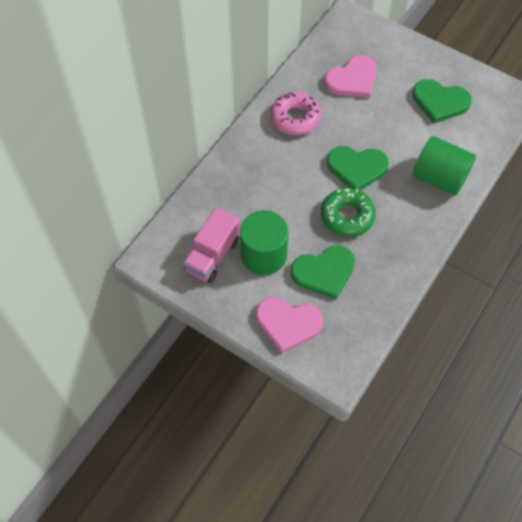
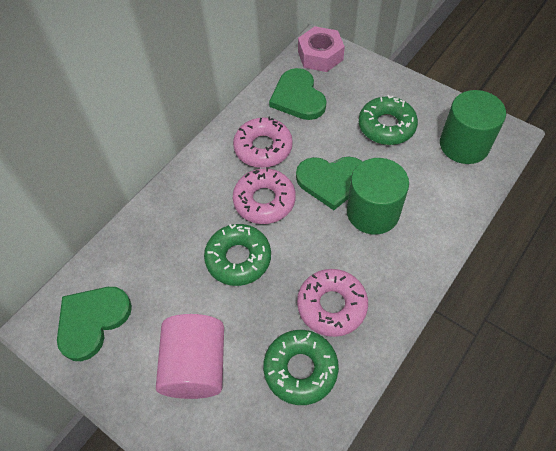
green donut: [321,188,376,237] = 1 -> [204,224,271,286] [263,330,339,405] [359,95,418,145] = 3
pink cylinder: none = 0 -> [156,314,224,399] = 1
pink donut: [270,92,321,135] = 1 -> [233,116,293,168] [233,167,296,224] [297,269,368,337] = 3
pink heart: [256,297,323,354] [324,55,377,98] = 2 -> none = 0
pink nut: none = 0 -> [298,26,345,72] = 1
pink truck: [183,207,240,283] = 1 -> none = 0

